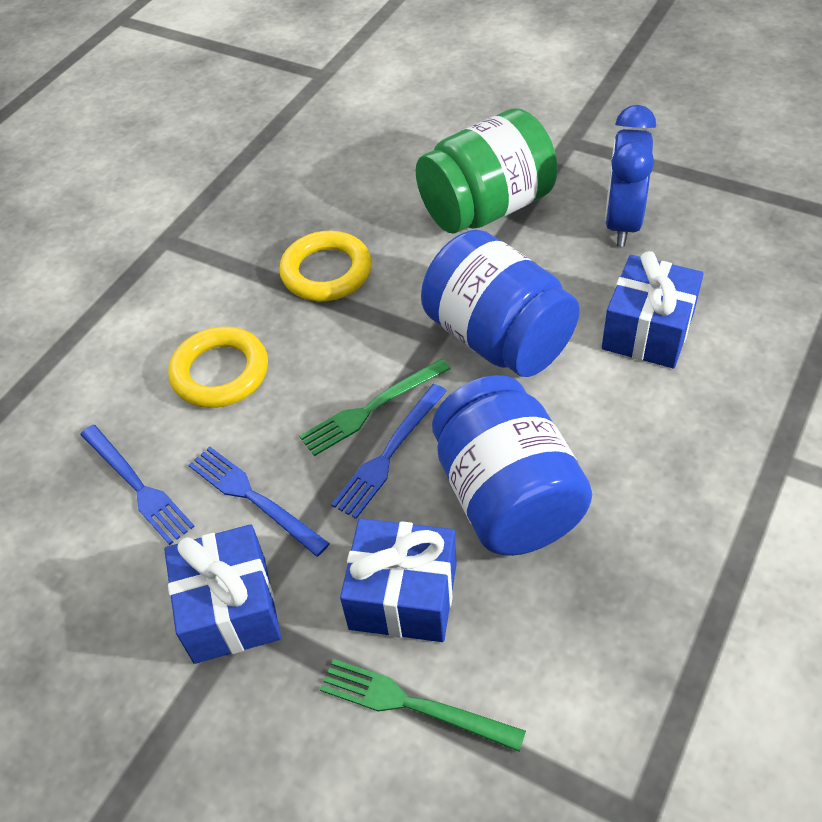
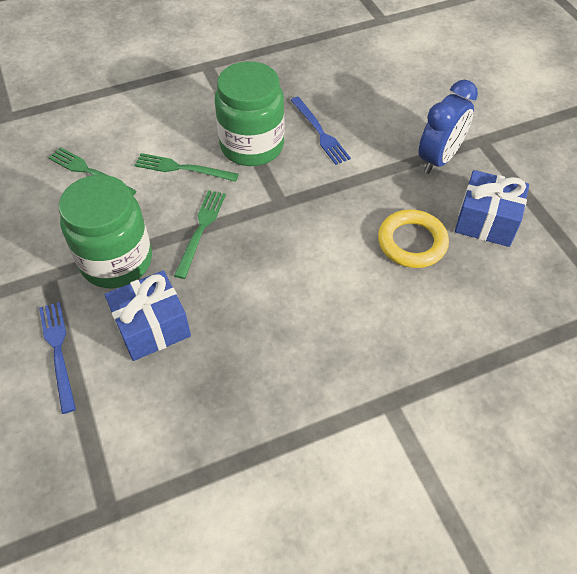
blue fork: [80,425,195,545] [188,446,330,557] [331,384,447,519] = 3 -> [39,302,76,414] [291,97,351,165] = 2
blue gift: [164,524,281,664] [340,518,457,642] [602,251,704,368] = 3 -> [105,270,191,361] [455,170,529,247] = 2
blue jar: [421,230,580,377] [432,375,592,556] = 2 -> none = 0
green fork: [299,359,451,456] [320,659,526,752] = 2 -> [48,147,137,196] [134,153,239,182] [174,190,226,279] = 3
green jar: [416,108,557,234] = 1 -> [59,175,152,288] [215,61,285,166] = 2
yellow ring: [168,327,268,408] [279,231,372,301] = 2 -> [378,209,449,268] = 1

